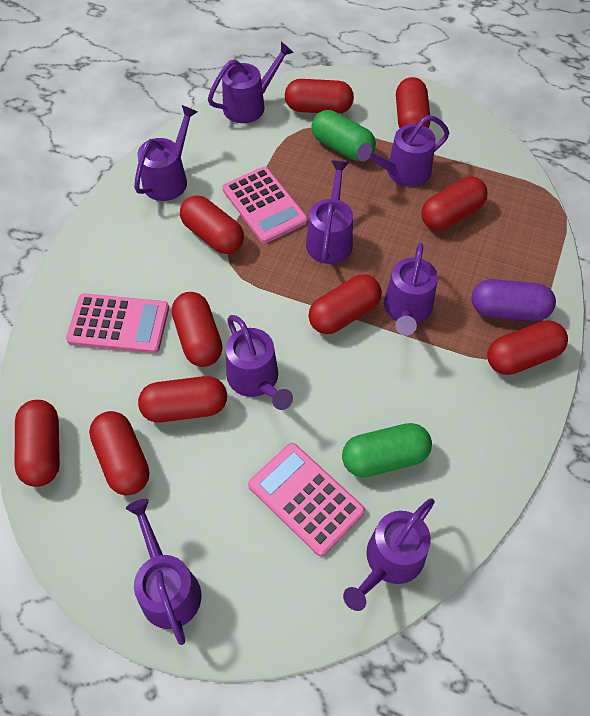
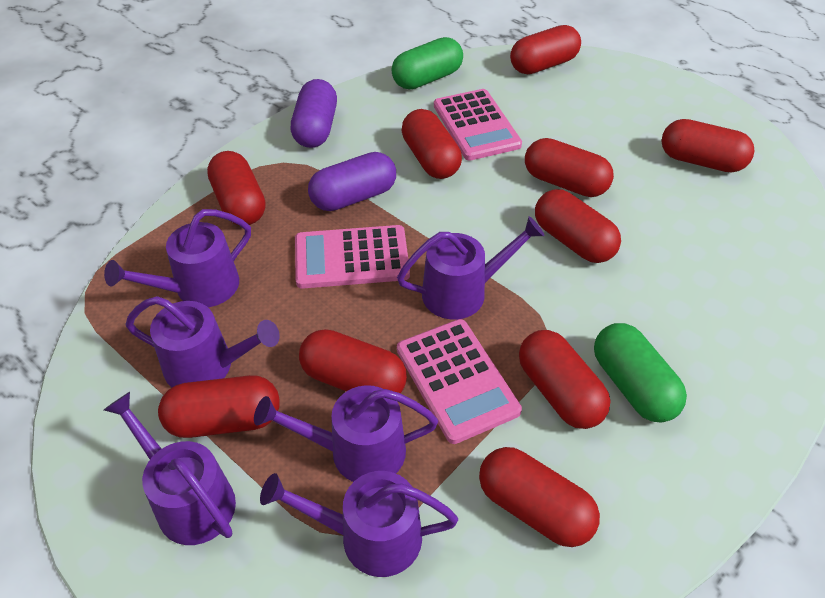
purple capsule: [472,279,556,321] = 1 -> [291,79,337,148] [308,152,396,211] = 2
purple watering can: [126,499,201,645] [134,105,198,201] [208,42,294,123] [226,315,293,410] [306,161,353,264] [343,499,435,611] [357,115,449,187] [384,243,438,336] = 8 -> [104,209,251,307] [104,392,236,545] [125,296,280,387] [254,385,438,482] [260,471,458,577] [397,216,545,320] = 6

